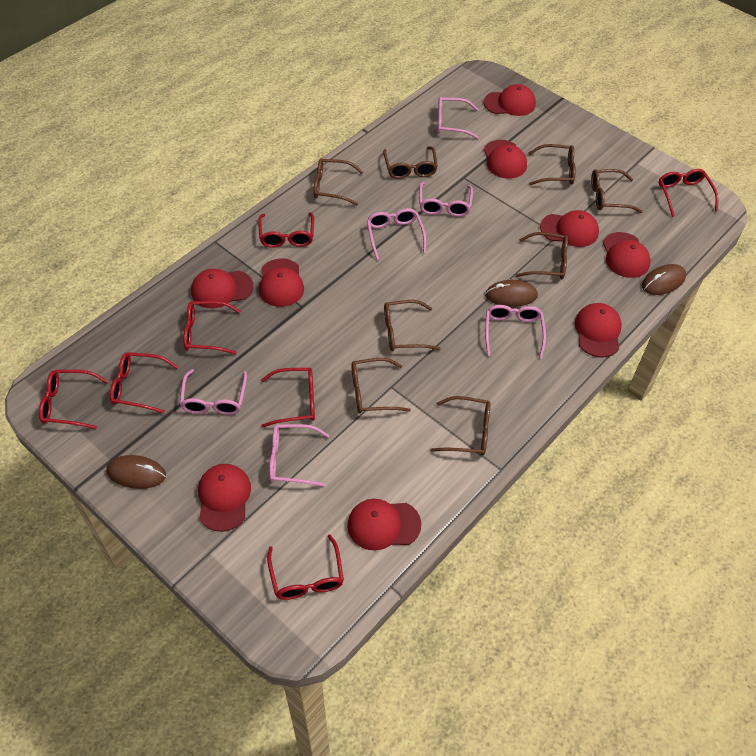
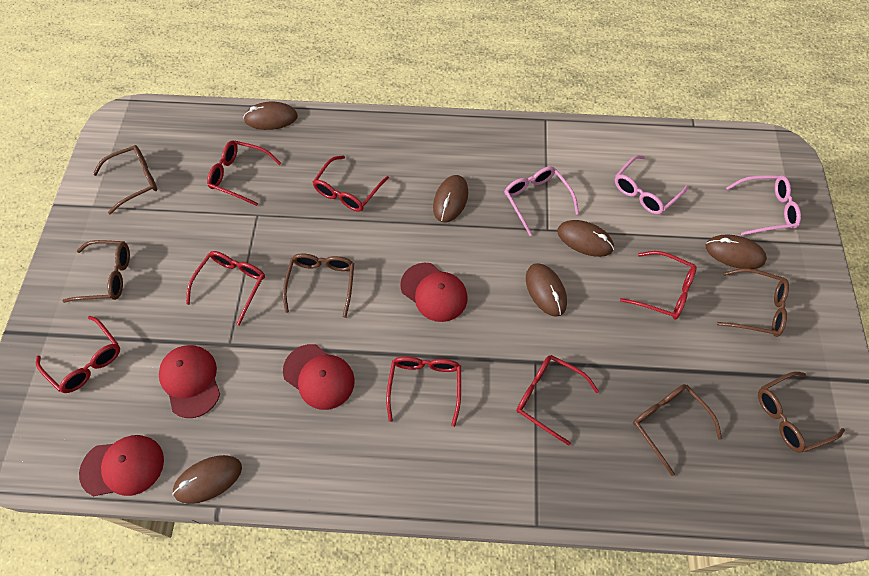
brown glasses: [314,158,363,206] [351,358,411,414] [383,146,438,179] [384,300,441,351] [430,396,491,455] [516,232,568,279] [528,144,576,185] [591,169,643,213] = 8 -> [63,240,130,303] [93,145,157,214] [283,253,354,318] [633,384,722,476] [717,269,789,337] [758,372,845,453] = 6
brown mouse: [106,455,166,489] [485,280,538,307] [642,264,686,295] = 3 -> [172,455,242,504] [243,102,298,130] [433,175,468,223] [526,263,567,317] [557,220,614,257] [705,234,767,269] = 6
pink glasses: [180,369,247,415] [269,424,329,487] [367,208,426,260] [419,182,473,217] [437,97,479,139] [485,305,546,359] = 6 -> [504,166,579,236] [615,155,688,215] [726,175,801,235] = 3
red cap: [191,269,253,308] [198,464,251,532] [259,258,304,307] [347,499,421,550] [483,140,527,179] [484,84,536,116] [540,210,599,247] [575,303,622,357] [603,232,651,278] = 9 -> [79,435,164,496] [159,345,220,418] [283,344,355,410] [400,262,468,322] = 4

